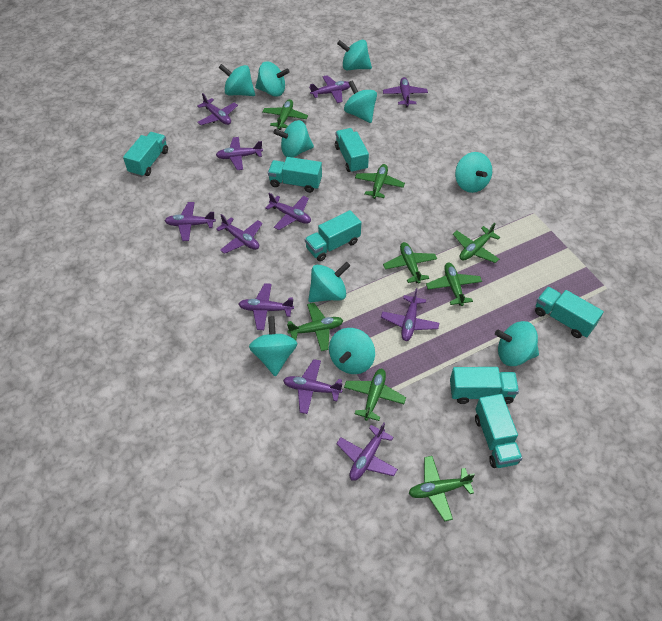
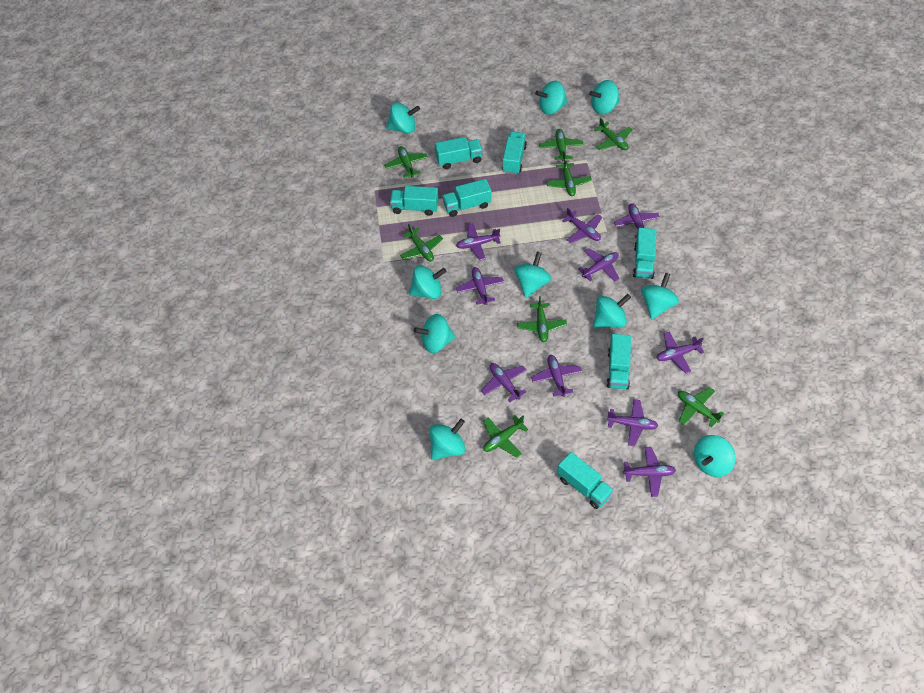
purple plane: [165,202,216,241] [197,93,238,125] [216,137,263,170] [216,214,263,254] [239,283,294,330] [265,193,311,230] [283,359,343,414] [309,75,350,103] [336,423,398,481] [381,288,439,341] [383,77,428,107] = 11 -> [456,223,501,260] [456,267,504,305] [481,363,526,402] [531,355,582,397] [562,208,602,243] [578,248,619,282] [607,399,658,447] [614,203,660,238] [623,447,676,497] [656,331,704,374] = 10

